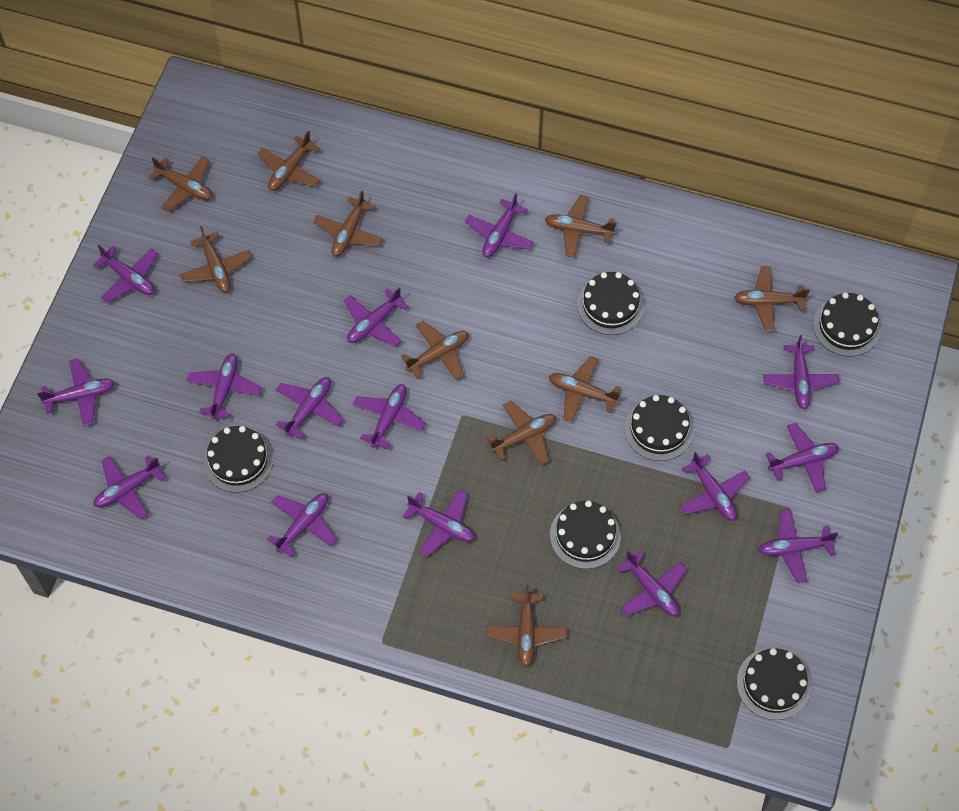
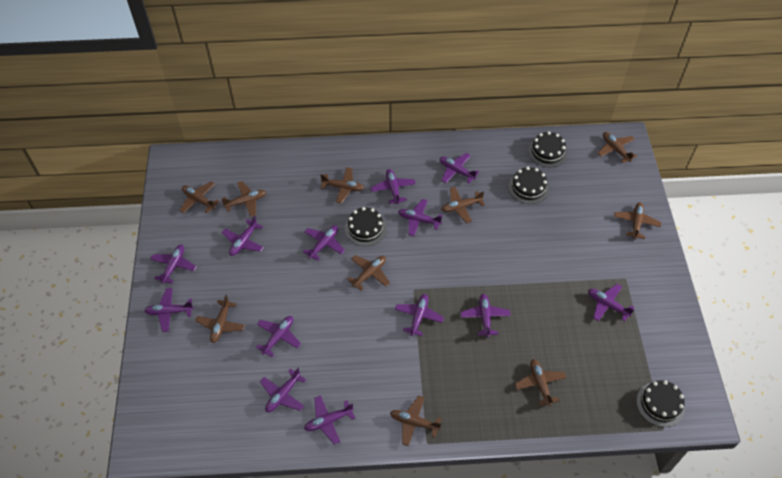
black cake: [204,426,273,493] [550,500,621,569] [577,272,644,335] [624,395,694,461] [737,648,811,720] [813,292,881,357] = 6 -> [345,207,386,246] [508,167,549,204] [528,131,568,167] [636,380,685,427] = 4
purple plane: [37,359,115,426] [93,245,158,303] [93,455,165,519] [187,353,262,420] [267,493,337,557] [276,377,344,440] [344,287,409,347] [353,384,426,449] [403,489,475,557] [465,193,534,258] [617,551,687,616] [680,452,750,521] [759,509,838,583] [763,335,839,409] [766,423,839,493] = 15 -> [144,288,194,332] [150,245,197,284] [222,216,264,256] [256,316,301,357] [260,368,306,412] [303,225,345,261] [304,395,355,445] [371,169,416,204] [395,294,444,336] [398,199,442,236] [440,153,479,183] [460,294,511,338] [588,284,634,321] = 13

